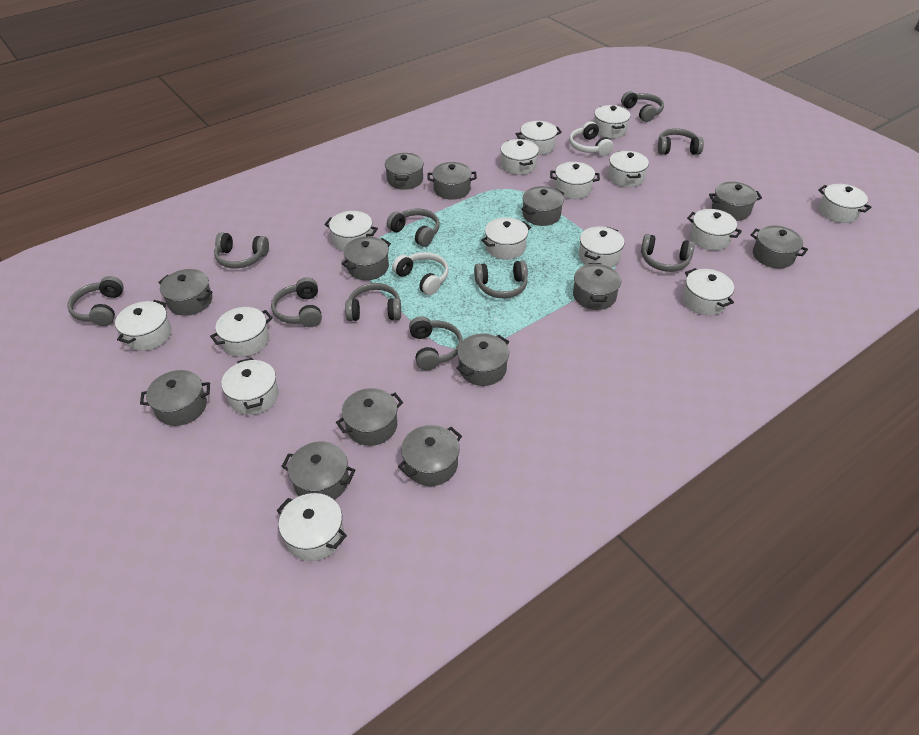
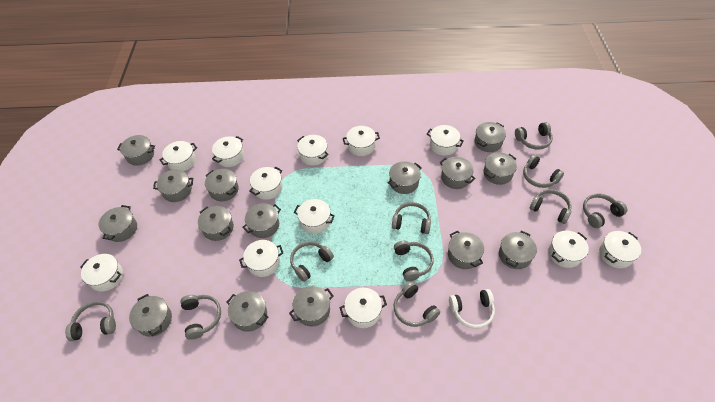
grey pot: [140,370,210,426] [158,269,213,316] [281,441,355,500] [336,388,403,446] [341,236,391,280] [385,153,424,190] [398,425,462,486] [427,162,477,200] [456,333,509,386] [521,186,564,226] [573,263,621,310] [709,182,762,221] [751,226,808,268] = 13 -> [98,205,137,242] [117,135,155,166] [129,294,172,337] [153,170,193,202] [198,206,234,241] [205,169,239,201] [227,291,268,332] [242,203,281,238] [289,286,333,326] [387,161,422,194] [440,157,476,189] [448,230,484,269] [475,122,506,152] [483,152,517,185] [499,231,537,269] = 15
white headphones: [392,252,449,296] [569,121,613,156] = 2 -> [449,289,495,329] = 1
white pot: [115,300,172,351] [210,307,273,357] [221,358,279,415] [277,493,347,561] [324,211,378,251] [481,217,531,260] [501,139,539,175] [516,121,562,155] [550,162,600,199] [579,226,624,268] [594,105,630,138] [608,151,649,187] [683,268,734,315] [687,209,742,250] [818,184,871,223] = 15 -> [80,254,123,292] [159,141,197,171] [212,136,244,167] [239,240,283,277] [249,167,282,200] [294,199,335,234] [297,135,329,166] [340,288,387,328] [343,126,380,156] [427,125,464,156] [549,231,589,268] [599,231,641,268] = 12

